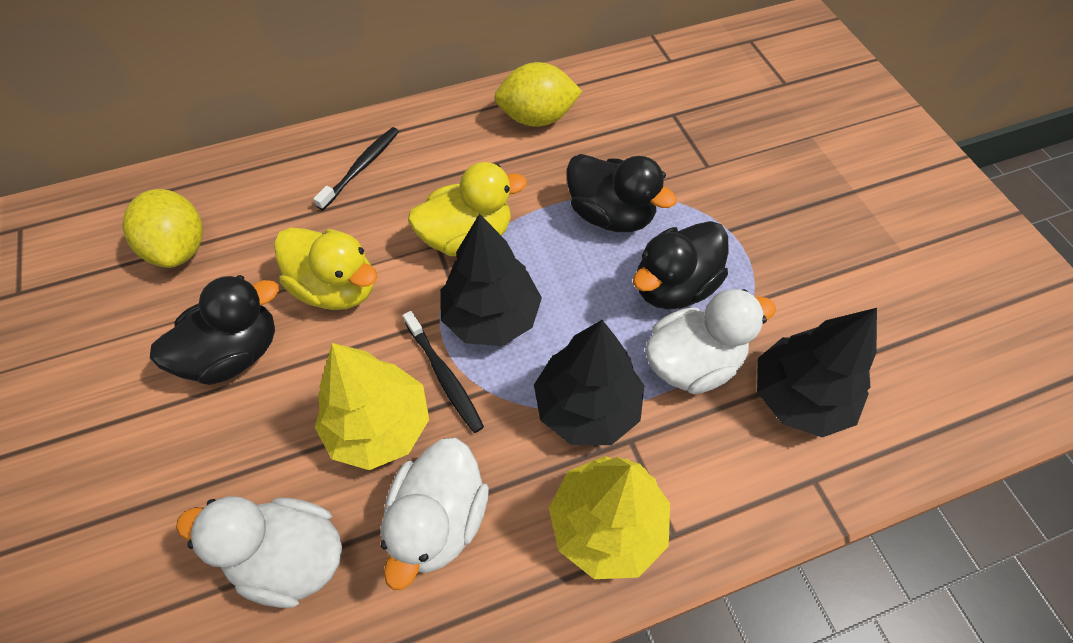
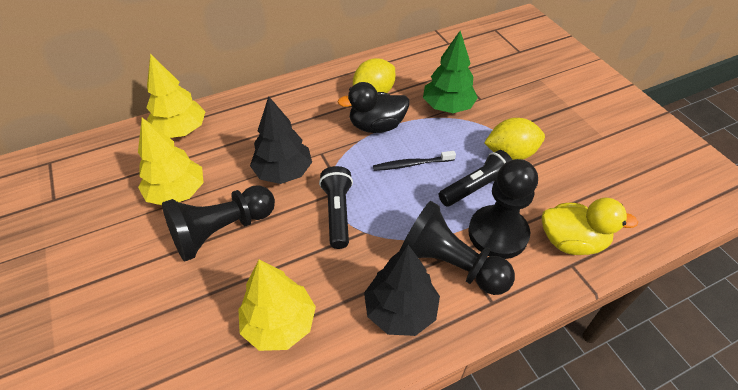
black duck: [150,275,279,385] [566,154,677,232] [633,221,728,310] = 3 -> [337,82,409,133] = 1
black flashlight: none = 0 -> [319,166,353,249] [439,150,512,206] = 2
black pawn: none = 0 -> [162,185,275,262] [400,201,515,295] [468,159,538,259] = 3
black toothbrush: [313,127,399,210] [403,311,484,433] = 2 -> [373,151,456,171] = 1
black tree: [440,213,542,346] [534,320,644,445] [757,308,877,437] = 3 -> [250,96,312,184] [364,245,440,336] = 2
green tree: none = 0 -> [423,31,478,113] = 1
white duck: [176,496,342,608] [381,438,489,590] [645,289,776,394] = 3 -> none = 0
yellow duck: [274,227,377,310] [408,162,527,256] = 2 -> [542,198,638,255] = 1
yellow tree: [315,343,429,470] [549,456,670,579] = 2 -> [138,118,203,205] [146,54,206,138] [238,260,316,351] = 3

